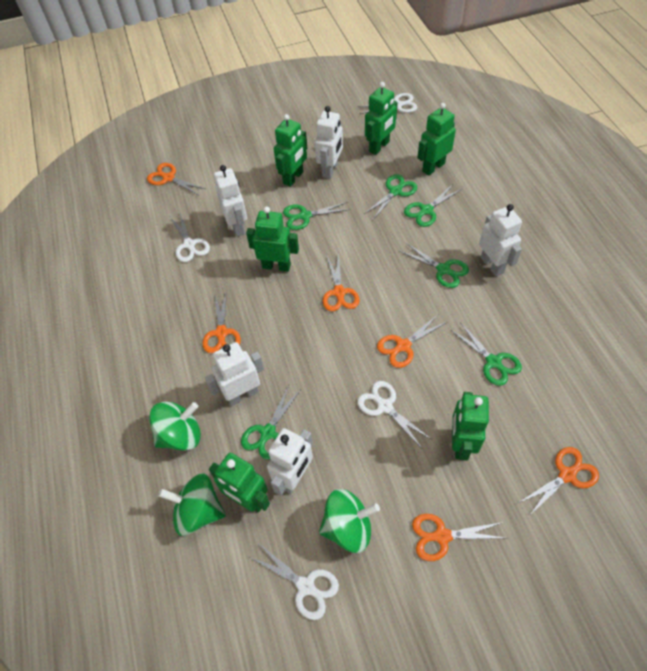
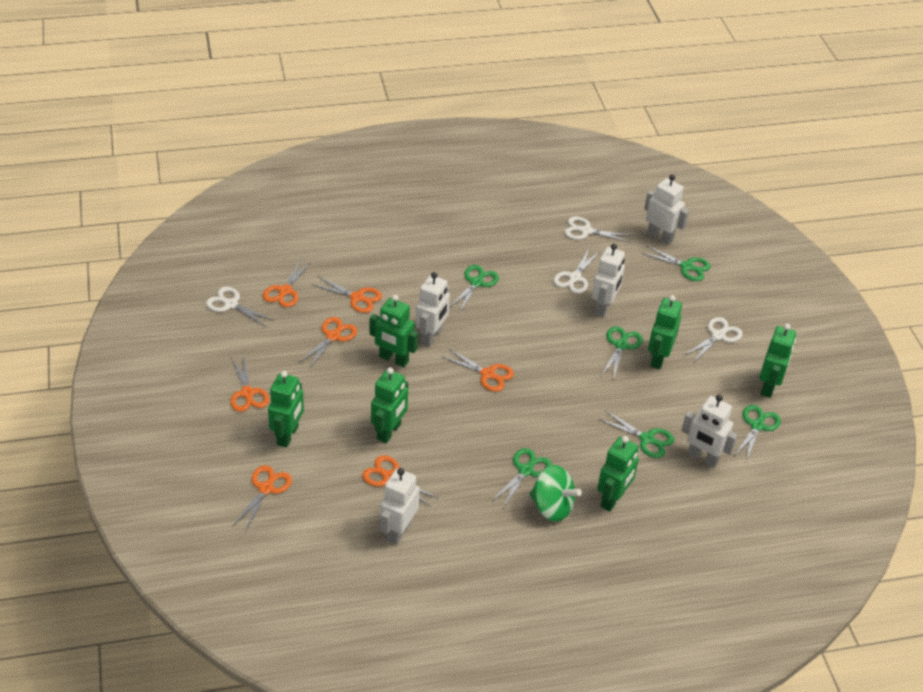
green spinning top: [149,401,201,451] [158,474,226,536] [319,489,380,553] = 3 -> [529,465,582,522] = 1
orange scissors: [147,163,205,195] [203,290,241,353] [323,253,360,311] [377,315,447,368] [412,514,504,561] [519,447,599,516] = 6 -> [230,356,270,412] [233,466,292,532] [263,259,312,307] [299,317,357,369] [312,277,382,313] [362,455,439,507] [441,348,514,392] = 7

